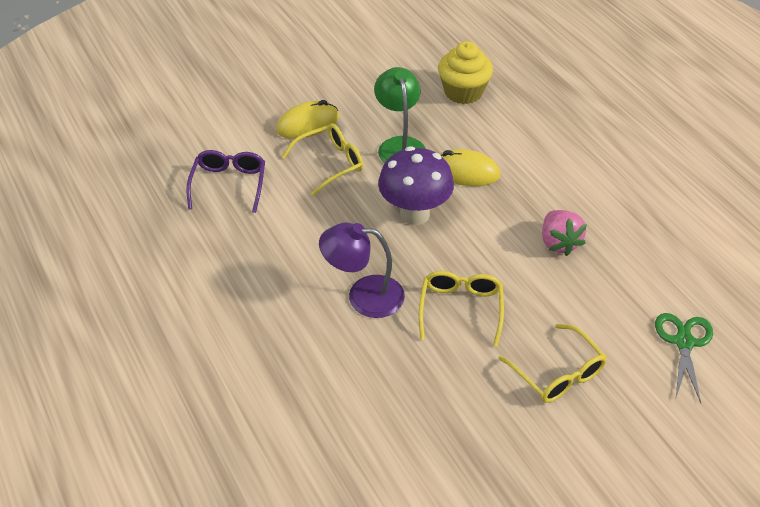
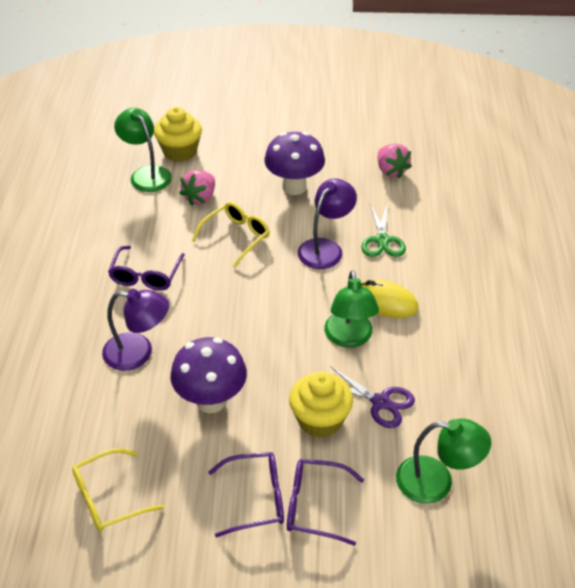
green lamp: [374,67,426,164] = 1 -> [114,108,172,192] [324,270,379,348] [396,419,491,504] = 3
pink strawberry: [542,210,587,256] = 1 -> [180,170,215,206] [378,144,412,178] = 2
purple glasses: [186,150,265,213] = 1 -> [108,246,185,291] [208,452,284,538] [287,459,364,546] = 3
purple lamp: [319,223,405,318] = 1 -> [102,289,169,371] [298,179,357,269] = 2
purple mushroom: [378,146,454,225] = 1 -> [170,337,247,413] [264,132,325,195] = 2
purple scissors: none = 0 -> [330,366,415,428] = 1
yellow cupcake: [438,41,493,104] = 1 -> [154,107,202,162] [289,372,353,438] = 2
yellow glasses: [281,123,363,196] [418,271,504,346] [498,324,607,403] = 3 -> [72,448,164,532] [192,202,270,268] = 2
yellow mouse: [276,100,339,139] [440,149,501,186] = 2 -> [361,280,419,318] = 1

